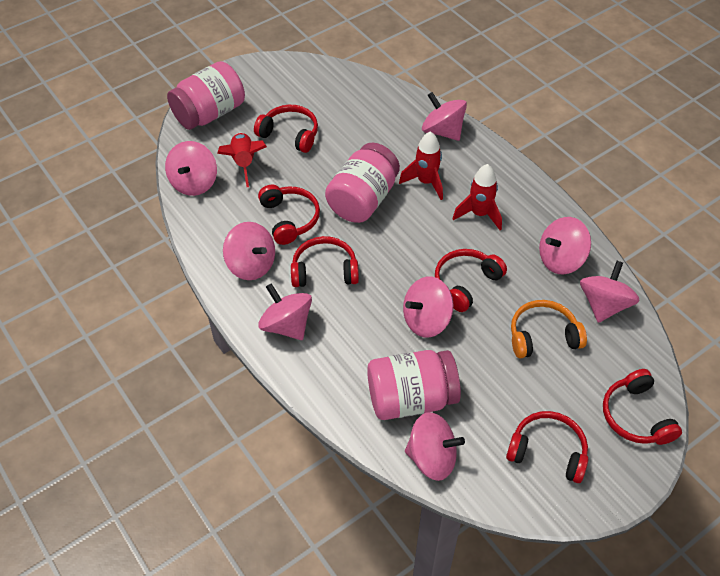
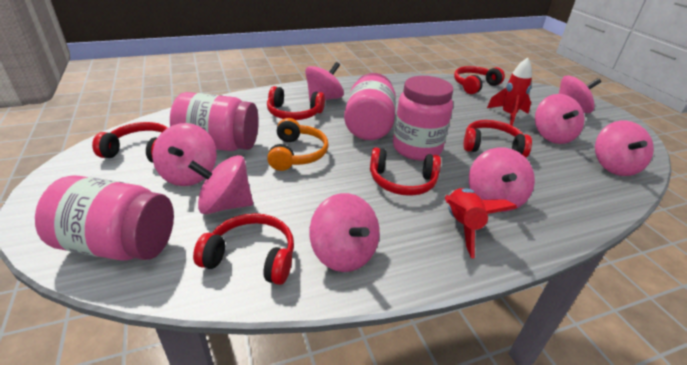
pink jar: [167,61,245,130] [325,143,400,223] [367,350,461,420] = 3 -> [35,175,174,261] [170,92,259,151] [344,73,396,140] [393,76,453,161] = 4
red rocket: [217,133,267,187] [399,132,443,200] [453,164,502,230] = 3 -> [444,188,517,258] [487,58,532,126] = 2

